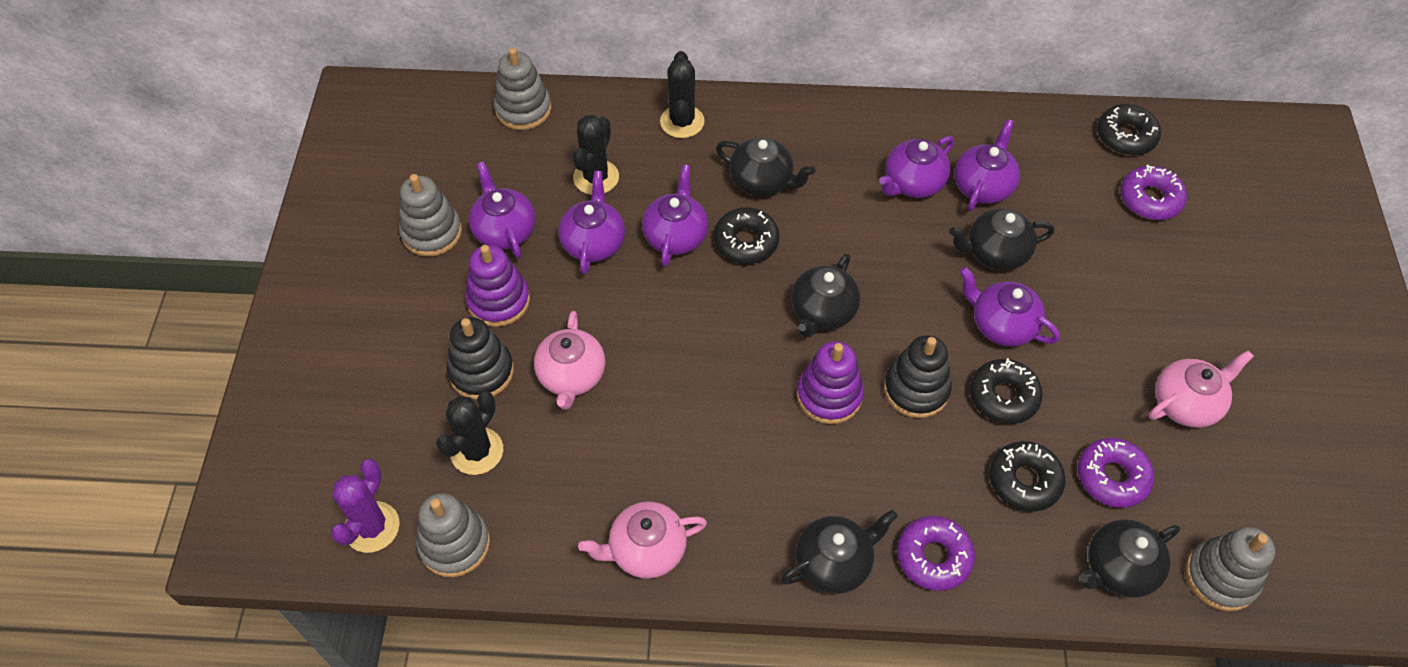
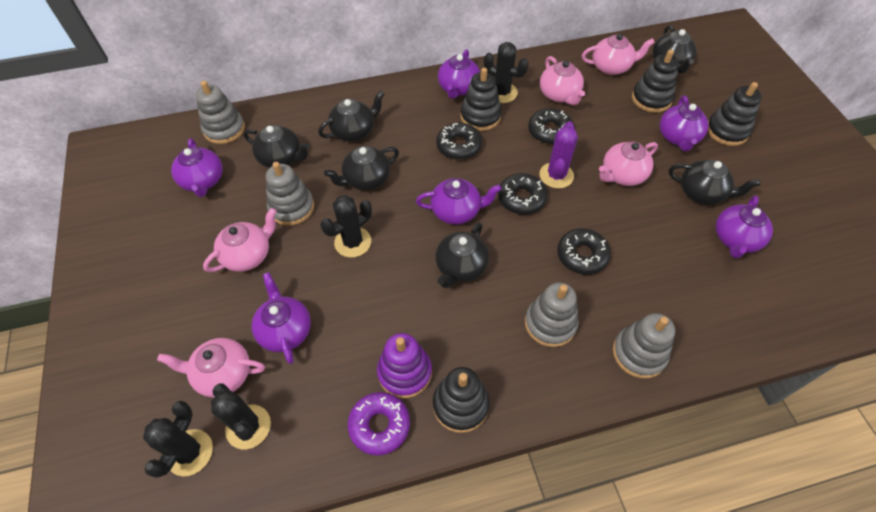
black cactus: [436,392,503,475] [572,115,619,195] [660,51,705,138] = 3 -> [143,401,213,478] [211,383,271,449] [320,195,372,258] [484,42,529,103] = 4
black stacking toy: [447,317,514,400] [884,335,952,418] = 2 -> [433,367,489,433] [460,68,502,131] [632,49,679,113] [707,82,762,146] = 4
black teapot: [716,137,815,197] [781,510,898,594] [791,253,860,338] [949,208,1055,270] [1080,519,1180,598] = 5 -> [243,125,310,168] [318,91,384,141] [324,146,399,191] [435,222,489,288] [653,25,697,73] [669,160,761,205] = 6
pink teapot: [534,311,605,410] [578,501,707,579] [1149,350,1254,428] = 3 -> [157,338,265,398] [203,208,277,272] [540,56,585,105] [582,34,655,75] [599,141,658,186] = 5
purple donut: [897,516,975,591] [1078,438,1154,508] [1121,164,1187,220] = 3 -> [348,392,410,455] = 1
purple stacking toy: [465,245,530,327] [797,341,864,424] = 2 -> [377,333,432,398] = 1

